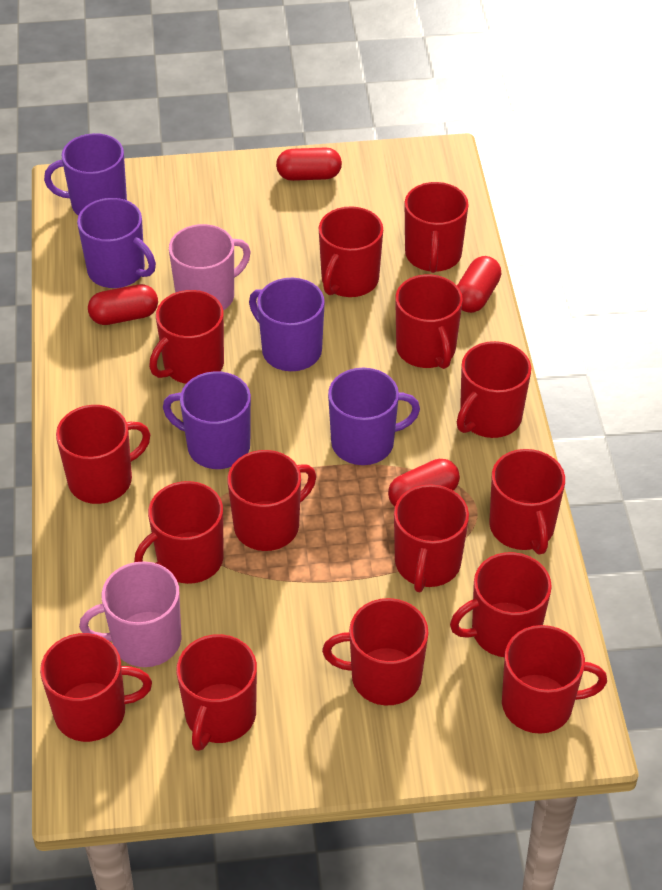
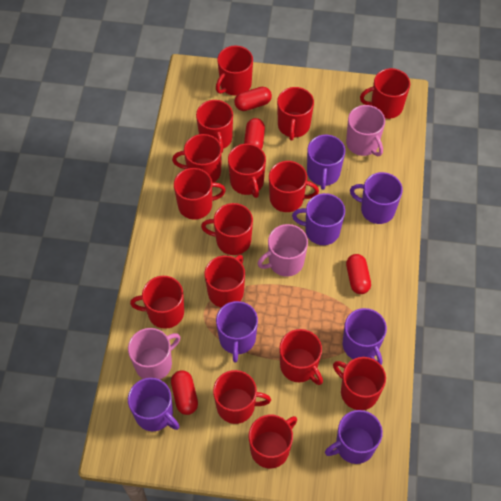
pink mug: [79,561,182,667] [169,224,251,310] = 2 -> [128,328,180,380] [258,224,308,277] [346,105,385,156] = 3
purple mug: [44,133,127,216] [77,198,156,288] [163,371,251,469] [249,278,325,371] [328,368,420,465] = 5 -> [128,378,180,431] [216,301,258,363] [292,193,345,245] [307,135,345,190] [325,410,383,464] [343,308,387,365] [350,172,403,224] = 7

